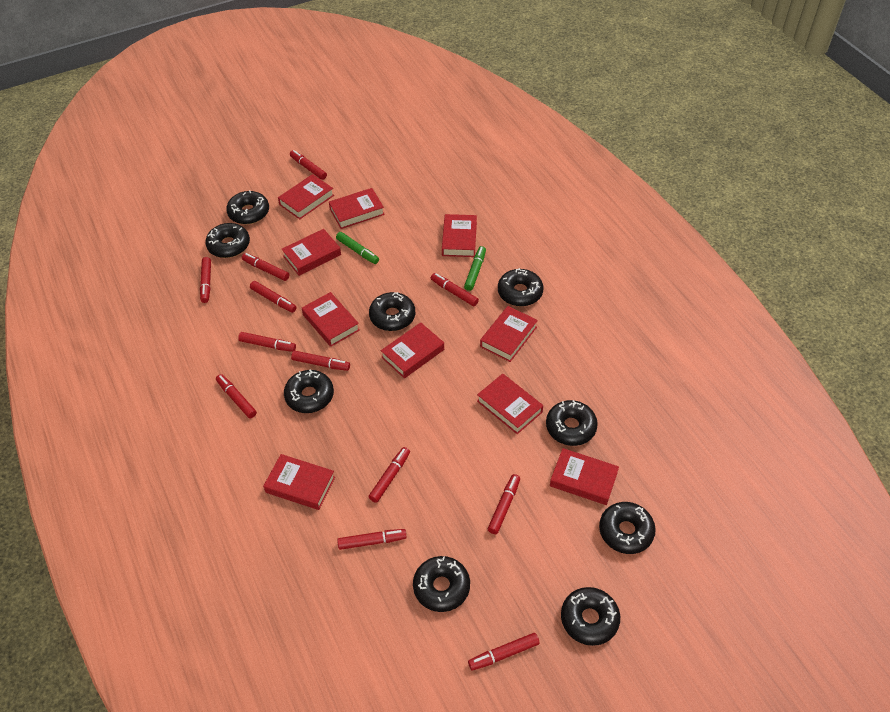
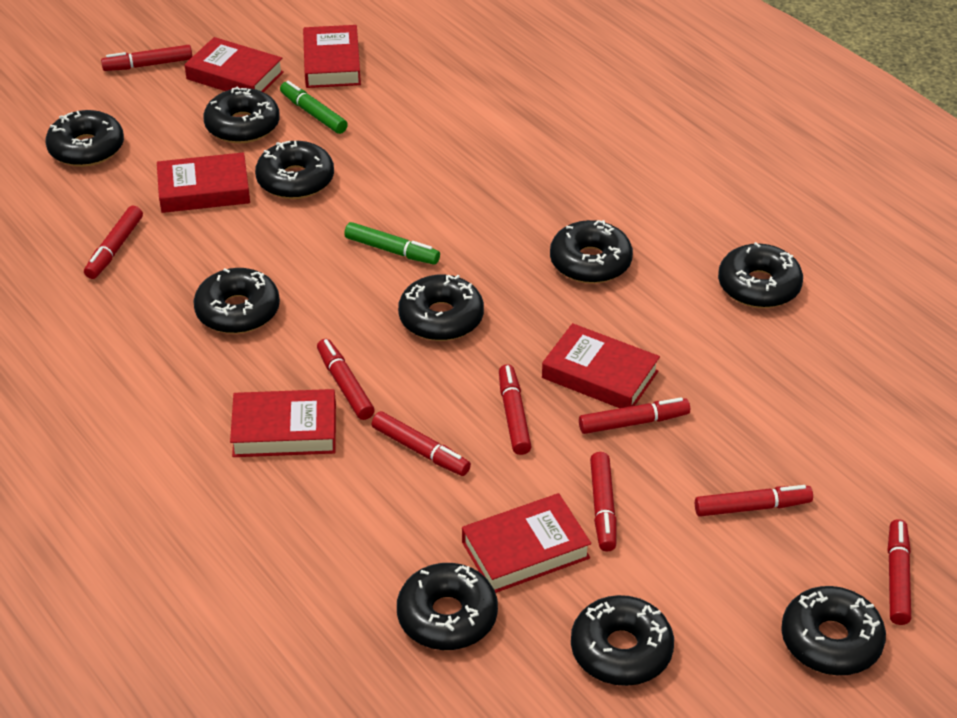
black donut: [205,223,250,258] [226,190,269,224] [284,370,334,413] [369,292,415,331] [413,556,470,612] [498,268,543,307] [546,400,598,446] [561,587,620,646] [599,502,656,554] = 9 -> [46,110,124,167] [193,268,280,334] [203,86,280,144] [255,141,334,199] [397,563,498,650] [398,274,484,341] [550,220,633,284] [571,595,674,686] [718,242,803,308] [781,586,886,675] = 10
red book: [263,454,335,510] [278,174,334,219] [282,229,341,276] [302,292,360,347] [329,188,385,229] [381,322,444,378] [442,214,477,257] [477,374,543,434] [480,306,538,362] [550,448,619,505] = 10 -> [157,152,250,213] [184,37,284,92] [230,389,336,457] [303,25,361,88] [462,493,591,593] [542,323,660,408] = 6
red marker: [200,257,211,303] [216,374,257,418] [238,332,296,352] [242,253,289,281] [250,281,297,313] [290,150,327,180] [291,351,350,371] [337,529,407,550] [369,447,410,503] [431,273,479,306] [468,633,540,671] [488,474,520,534] = 12 -> [84,206,143,279] [101,45,193,71] [317,339,375,420] [371,411,471,476] [499,364,532,455] [579,397,690,434] [590,452,617,552] [695,485,813,517] [888,519,911,625] = 9

